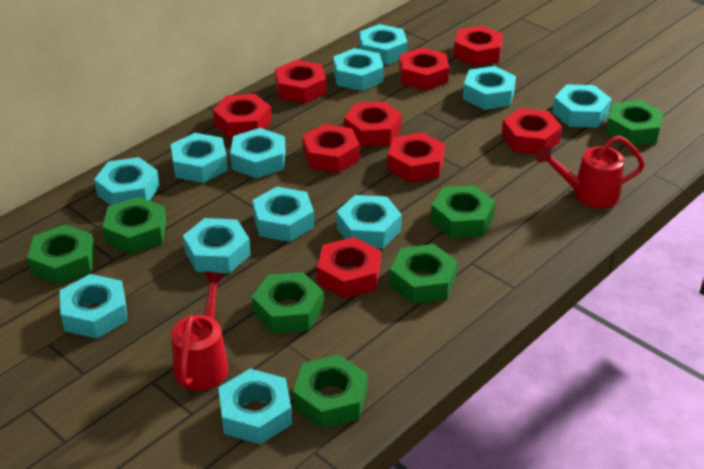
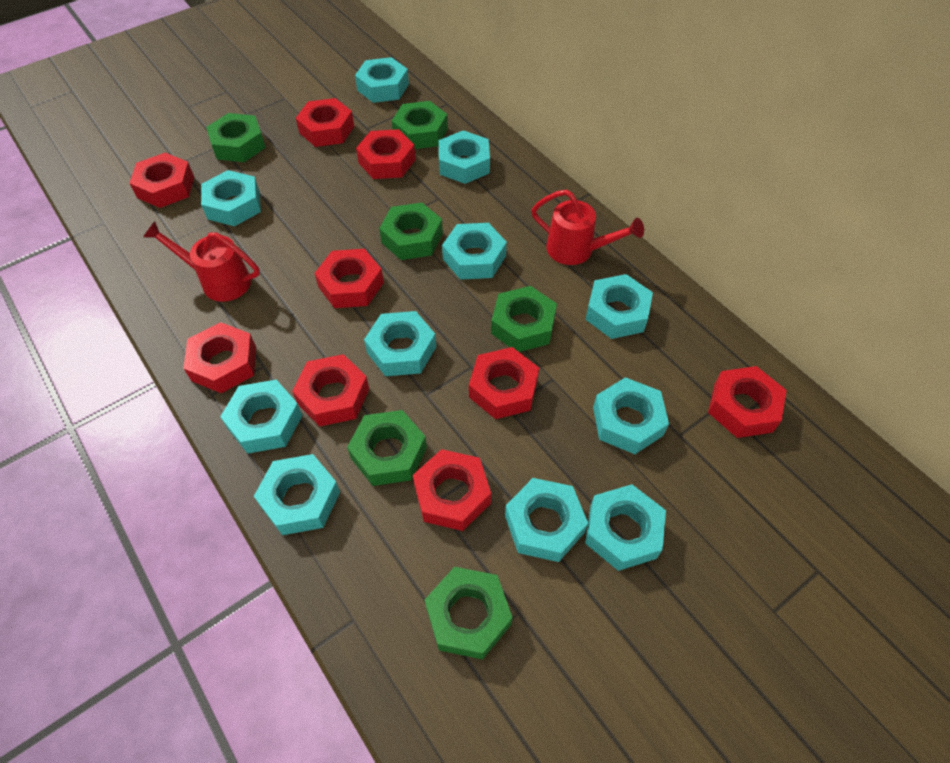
green nut: [28,224,95,285] [102,196,167,254] [252,272,324,334] [293,355,367,429] [390,244,458,304] [431,185,496,238] [606,100,664,146] = 7 -> [206,113,266,162] [347,410,427,486] [379,202,443,260] [392,101,448,149] [425,567,513,660] [491,286,557,352] = 6
turquoise nut: [60,274,128,339] [94,157,160,206] [171,133,228,183] [183,218,251,273] [218,369,292,445] [230,128,286,179] [252,187,314,242] [333,48,384,91] [337,195,402,248] [359,24,408,65] [463,66,516,110] [552,84,612,128] = 12 -> [201,170,261,226] [220,380,303,454] [254,454,340,535] [355,57,409,103] [364,311,436,376] [439,130,490,184] [442,223,507,280] [505,478,588,562] [585,274,653,339] [585,484,666,571] [593,377,669,454] = 11

